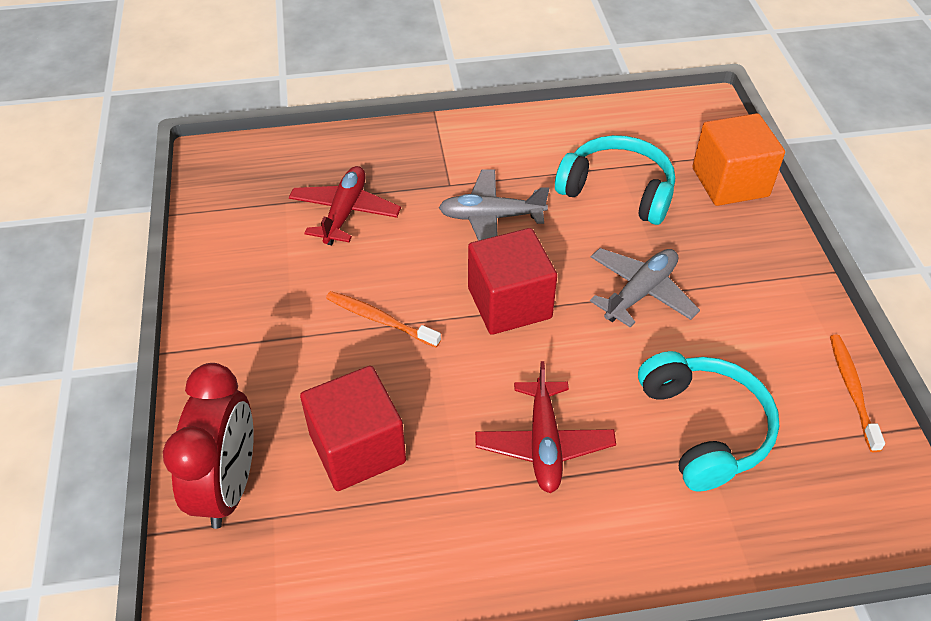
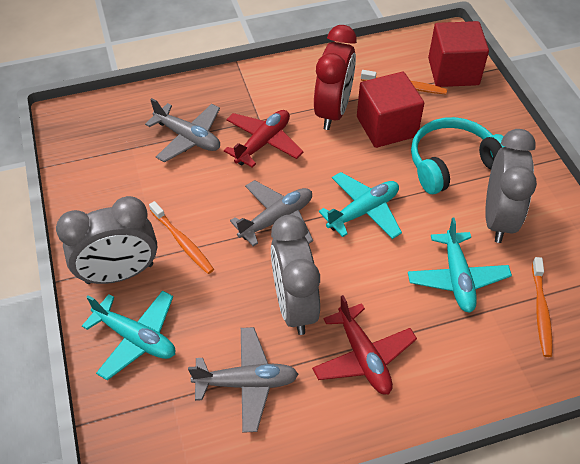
grey clock: none = 0 -> [56,196,157,284] [271,215,320,335] [485,129,537,243] = 3
grey plane: [439,170,549,241] [590,248,700,328] = 2 -> [145,98,220,163] [188,327,298,433] [230,180,313,246] = 3
orange cube: [692,113,785,206] = 1 -> none = 0
orange toothbrush: [326,291,441,348] [830,335,885,452] = 2 -> [149,201,214,274] [361,70,447,95] [532,257,552,357] = 3
turquoise headphones: [555,135,675,225] [638,351,779,491] = 2 -> [411,117,505,194] = 1
turquoise plane: none = 0 -> [82,290,175,380] [319,172,402,239] [408,218,512,313] = 3

